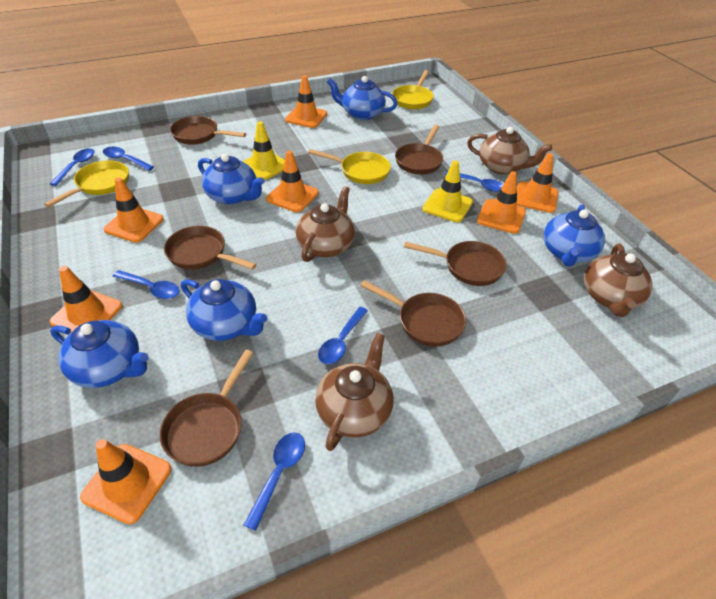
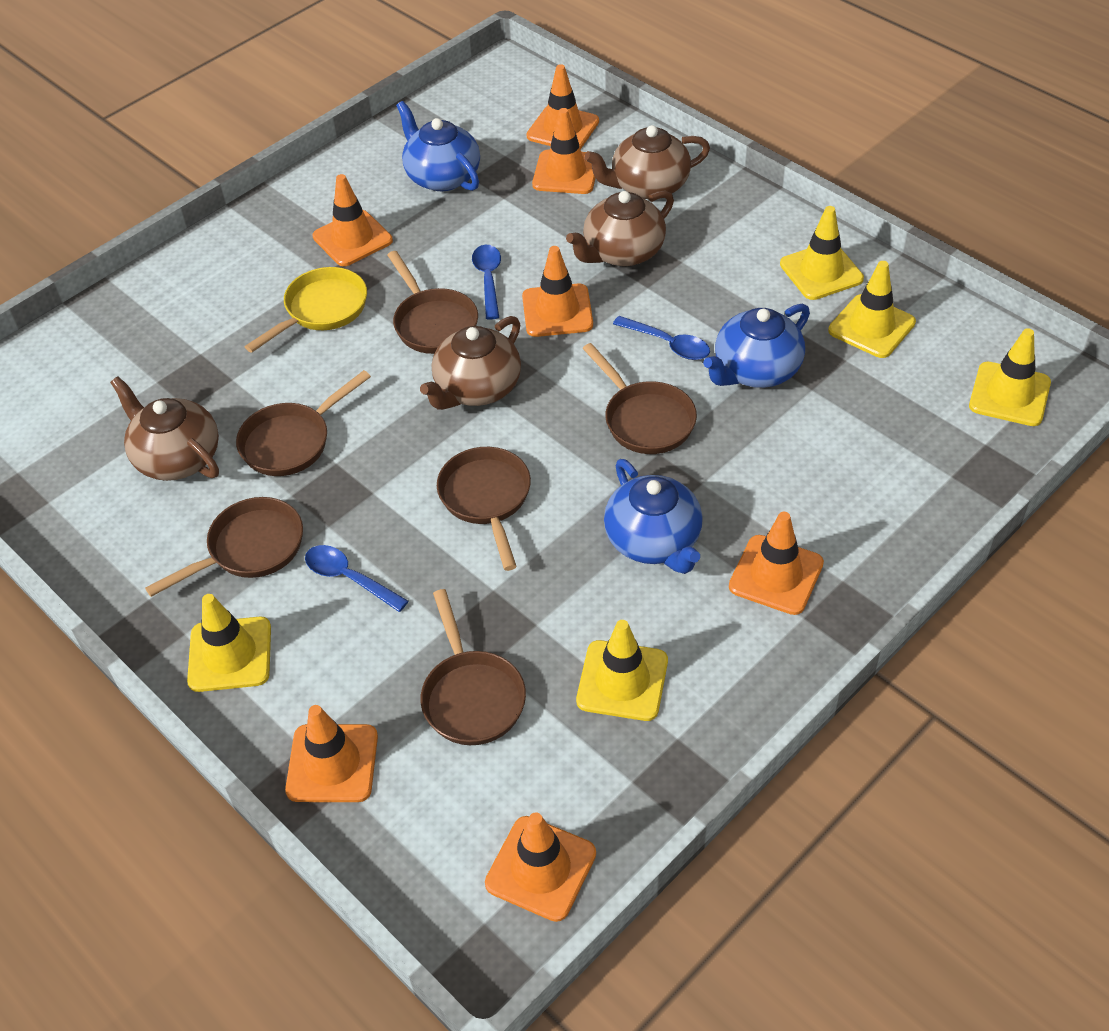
blue spoon: [50,148,95,186] [103,147,154,171] [113,270,180,299] [244,432,305,531] [318,307,368,364] [445,171,504,192] = 6 -> [305,545,408,612] [472,245,501,320] [613,316,710,360] = 3
blue teapot: [50,320,149,388] [181,279,267,341] [198,154,265,205] [327,76,398,120] [544,205,605,267] = 5 -> [396,101,480,191] [604,459,703,574] [703,304,810,388] = 3
yellow pan: [44,160,129,207] [308,149,391,184] [392,70,434,109] = 3 -> [245,267,367,353] = 1
yellow traffic cone: [242,121,285,180] [422,161,473,222] = 2 -> [187,594,271,692] [576,620,668,721] [780,206,864,300] [828,261,916,358] [969,328,1051,426] = 5

